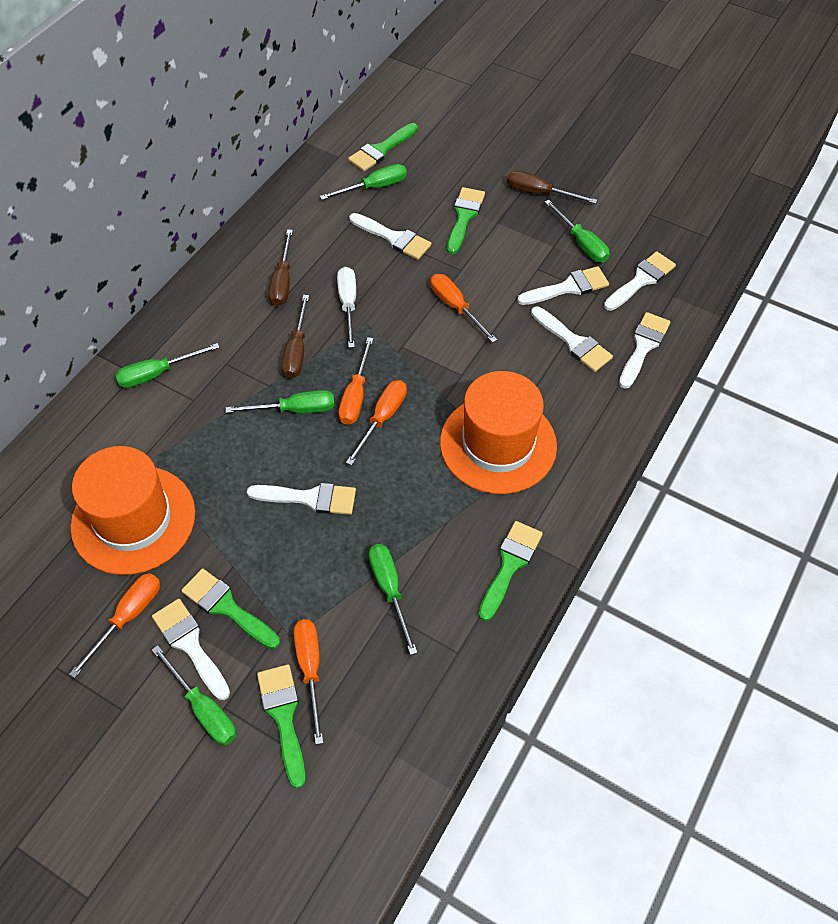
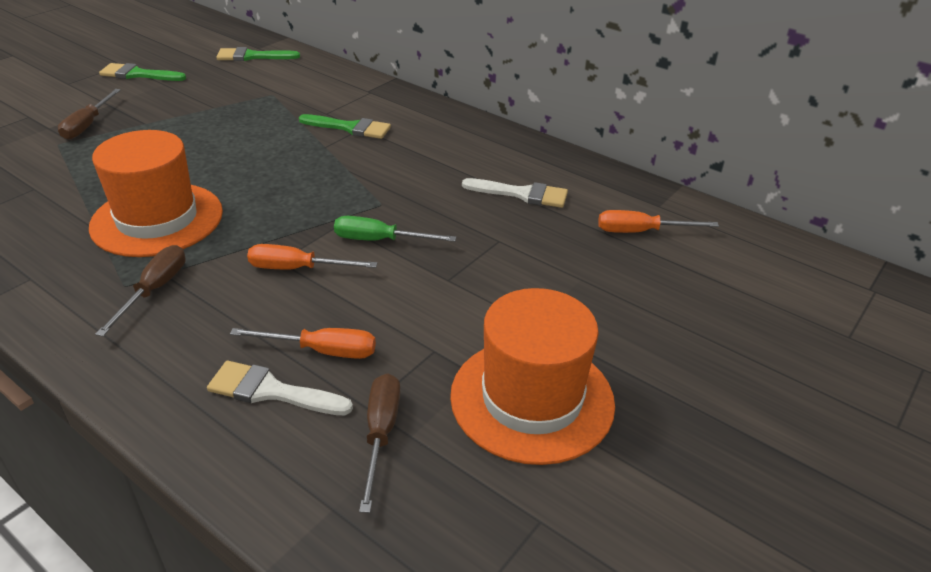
green brush: [181,568,280,649] [257,664,306,788] [348,123,418,171] [447,187,485,254] [478,521,543,621] = 5 -> [99,63,186,81] [216,47,300,61] [299,114,391,139] = 3
green screwdriver: [115,343,220,388] [152,645,236,745] [226,390,334,413] [320,164,407,200] [369,544,417,655] [545,200,610,263] = 6 -> [334,216,456,242] = 1
orange screwdriver: [69,573,160,678] [294,619,323,744] [339,337,374,425] [346,380,407,466] [430,274,497,343] = 5 -> [230,328,376,359] [247,244,377,269] [598,210,719,233] = 3
white brush: [152,599,230,700] [247,483,356,515] [349,213,432,260] [517,266,609,305] [531,307,613,372] [604,251,676,311] [619,312,671,388] = 7 -> [207,361,353,415] [462,178,568,208] = 2
white screwdriver: [337,267,356,348] = 1 -> none = 0

